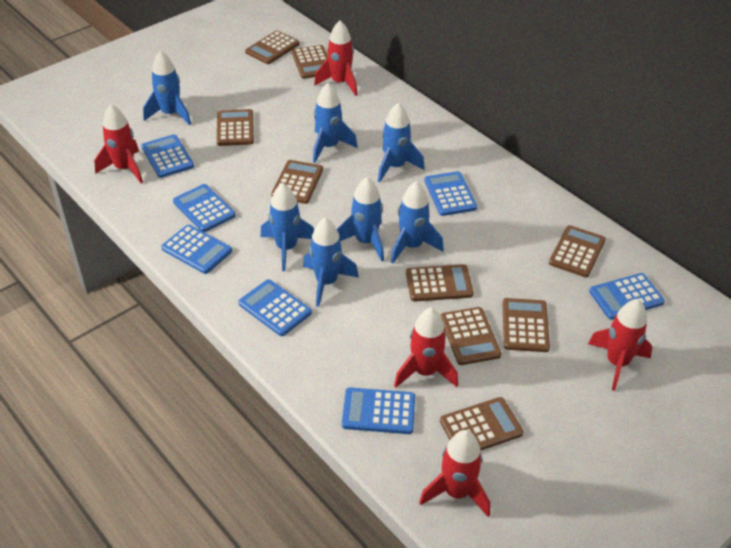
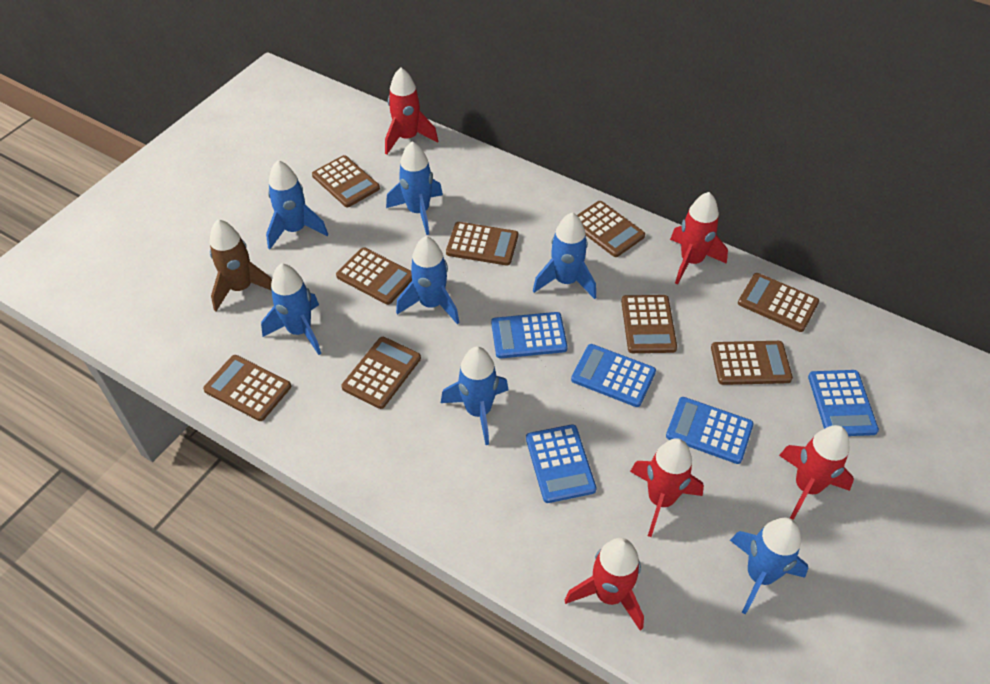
blue calculator: [141,134,194,178] [161,225,232,274] [173,184,236,232] [238,279,312,336] [342,387,415,434] [424,171,477,216] [589,273,665,320] = 7 -> [491,312,568,358] [526,424,596,503] [571,344,656,407] [666,397,754,464] [808,370,879,436] = 5
brown rocket: none = 0 -> [210,219,272,311] = 1

